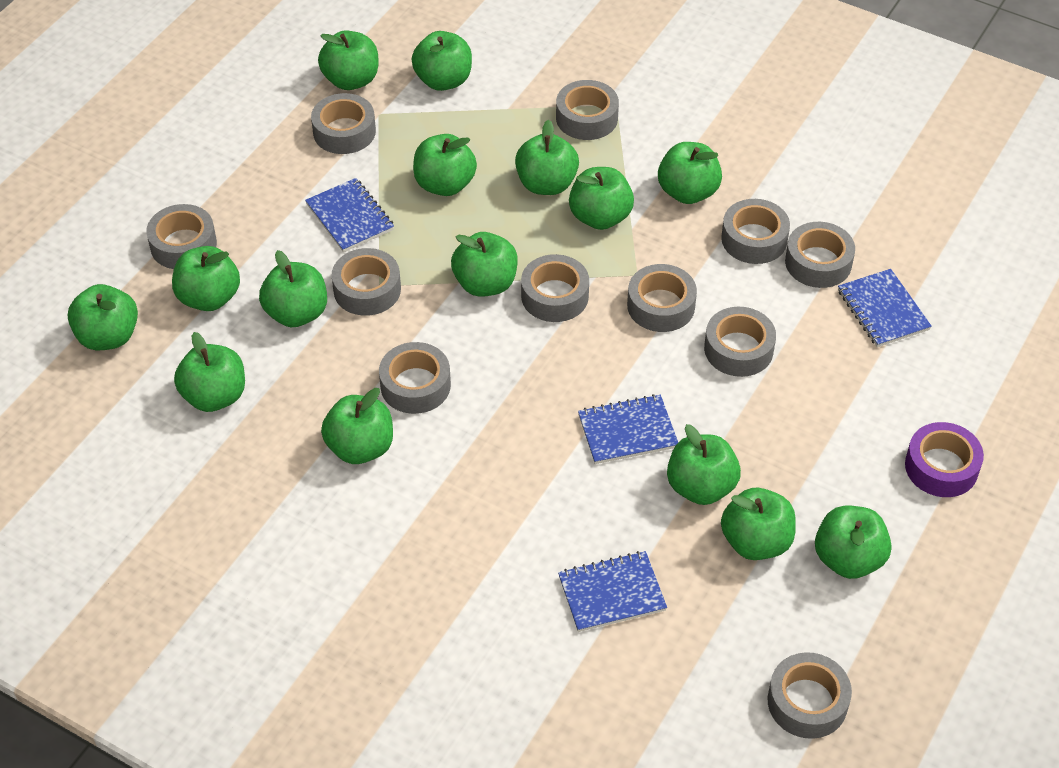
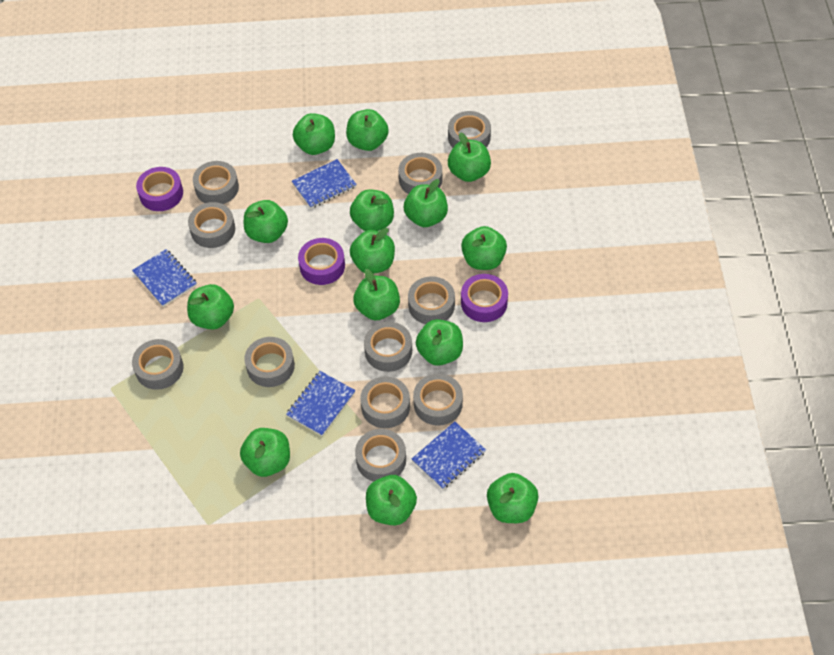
green apple: [68,284,138,350] [172,246,240,311] [174,332,245,412] [259,250,327,327] [318,30,378,90] [321,388,393,464] [412,31,472,91] [413,134,477,196] [451,232,518,297] [515,120,579,195] [569,167,634,230] [658,142,722,204] [667,424,741,505] [721,488,796,560] [815,506,891,579] = 15 -> [187,284,234,329] [240,428,290,477] [244,200,288,243] [293,113,335,155] [346,109,389,151] [350,189,394,231] [350,228,395,274] [353,269,400,320] [366,475,417,525] [404,179,448,227] [416,319,463,366] [448,132,491,182] [461,226,507,270] [487,473,539,523] = 14
purple tape: [905,422,984,497] = 1 -> [136,167,183,211] [298,238,345,285] [461,274,508,322] = 3

